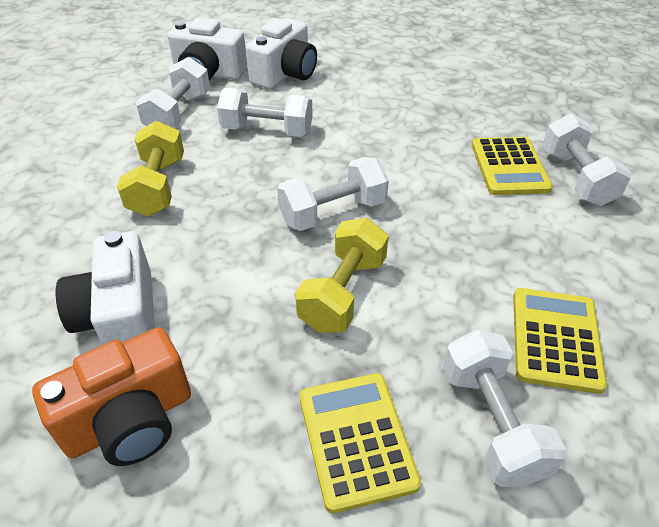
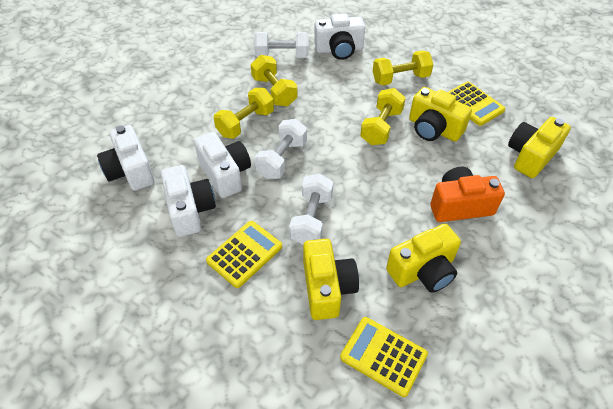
white camera: [56,231,155,345] [168,17,247,80] [246,18,317,89] = 3 -> [97,125,155,191] [161,165,216,237] [194,132,251,198] [314,13,365,60] = 4
white dumbbell: [136,57,210,129] [217,88,313,137] [277,157,389,231] [443,330,567,487] [542,113,632,206] = 5 -> [254,32,308,58] [254,119,307,179] [289,174,333,245] = 3
yellow camera: none = 0 -> [303,239,359,320] [386,223,461,293] [409,87,472,142] [508,117,571,178] = 4
yellow dumbbell: [117,121,184,216] [295,218,389,333] = 2 -> [214,88,274,139] [251,55,297,106] [360,88,406,145] [373,51,433,86] = 4

